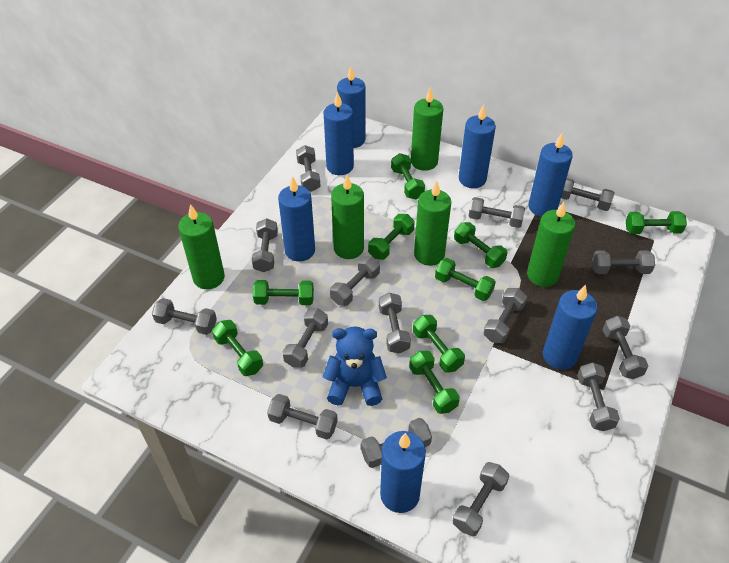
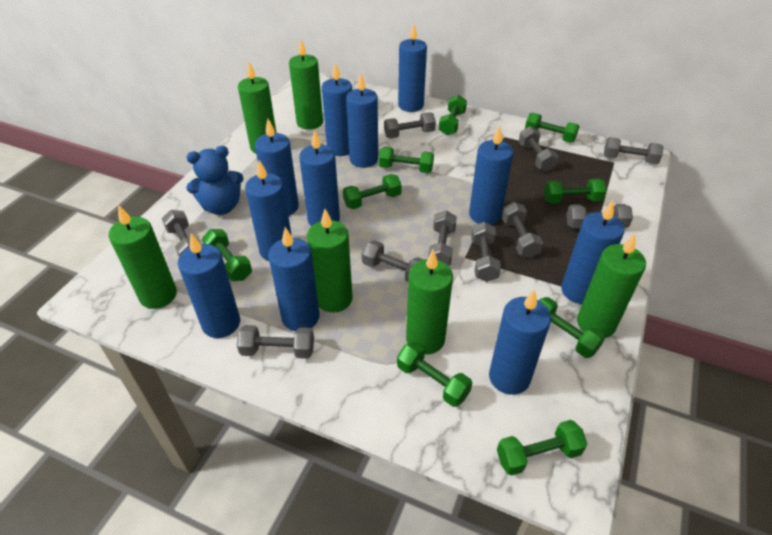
blue candle: [278,176,315,261] [324,92,354,175] [337,66,365,148] [380,431,426,513] [459,105,496,188] [528,133,573,217] [543,285,597,370] = 7 -> [178,234,240,338] [245,160,292,261] [255,119,299,216] [268,227,320,331] [299,130,340,226] [322,63,352,156] [346,74,378,168] [398,24,427,112] [469,126,513,225] [489,289,551,395] [561,201,625,304] = 11
green candle: [178,204,225,289] [331,175,364,259] [411,87,443,171] [414,181,451,266] [527,202,575,287] = 5 -> [108,204,177,309] [238,62,276,154] [289,39,323,130] [307,209,353,313] [406,250,453,354] [577,234,646,338] = 6
grey dumbbell: [152,298,217,335] [252,218,278,272] [267,394,338,440] [283,308,328,368] [296,145,321,192] [330,256,380,306] [361,418,432,468] [379,293,411,354] [453,462,509,536] [469,197,525,228] [483,288,527,343] [561,178,614,211] [577,362,620,431] [592,250,655,274] [603,316,648,379] = 15 -> [162,210,200,256] [237,325,314,359] [362,240,424,282] [384,112,436,138] [428,210,457,266] [471,222,501,282] [502,202,543,258] [519,126,558,172] [566,204,633,229] [604,137,664,164] = 10

